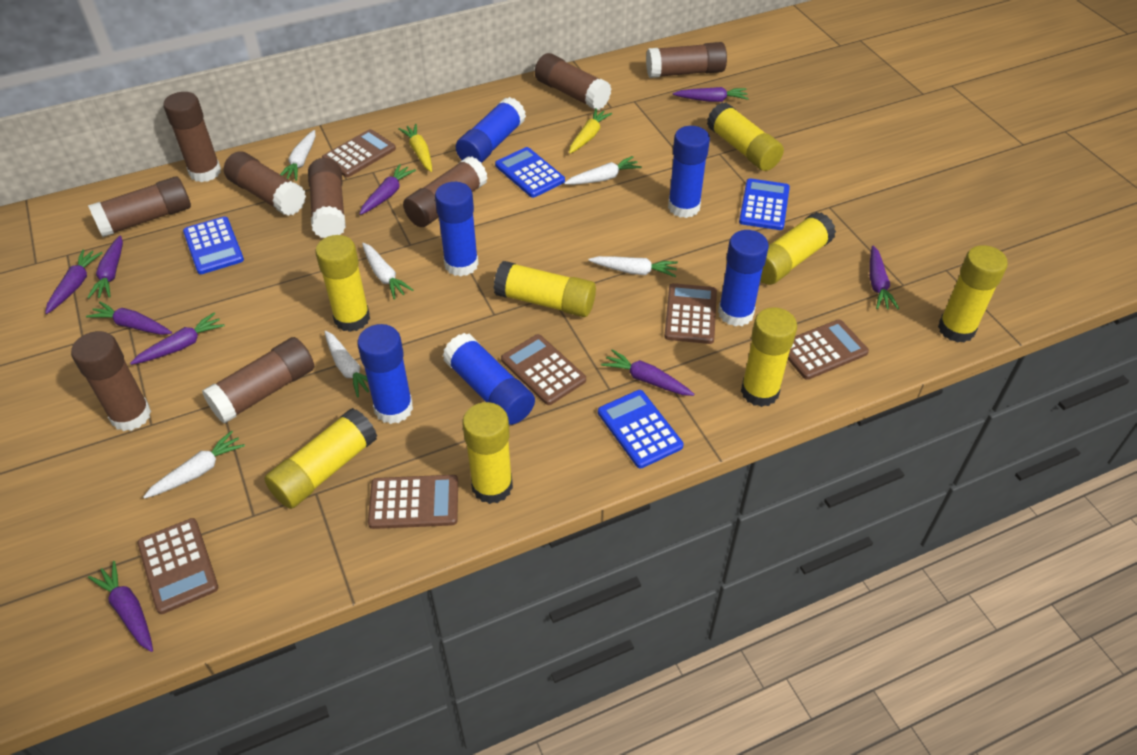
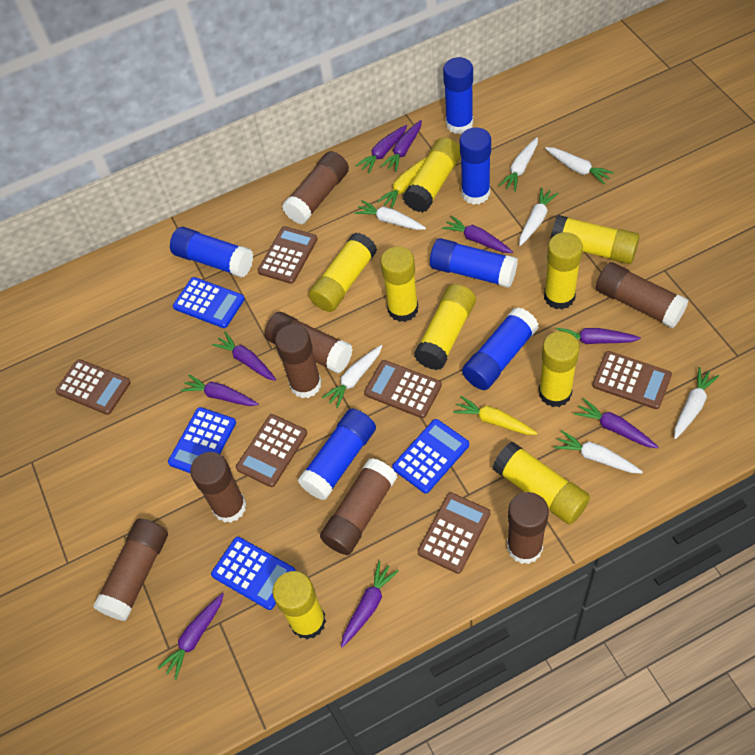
brown glue stick: [71,331,151,431] [88,176,191,237] [163,92,221,182] [202,337,314,423] [224,152,306,216] [308,158,346,238] [403,156,488,227] [535,53,612,110] [646,42,727,78] = 9 -> [93,519,168,621] [190,452,246,523] [265,312,353,373] [275,324,321,398] [282,151,349,224] [320,458,398,555] [507,492,549,564] [596,262,688,328] = 8
white carrot: [143,431,245,499] [280,130,315,181] [325,331,369,398] [362,243,413,300] [564,156,642,185] [588,256,678,277] = 6 -> [322,345,382,408] [354,200,426,230] [499,137,538,191] [519,188,559,246] [545,147,614,184] [554,431,643,473] [674,367,719,439] = 7
yellow glue stick: [264,408,377,509] [315,235,370,332] [462,402,513,504] [494,261,596,317] [707,102,784,171] [741,307,797,407] [760,212,836,285] [938,245,1008,343] = 8 -> [272,571,326,639] [309,233,377,312] [380,246,418,322] [403,138,461,212] [414,284,476,370] [493,442,590,524] [539,331,580,407] [544,232,583,310] [550,215,640,264] = 9

